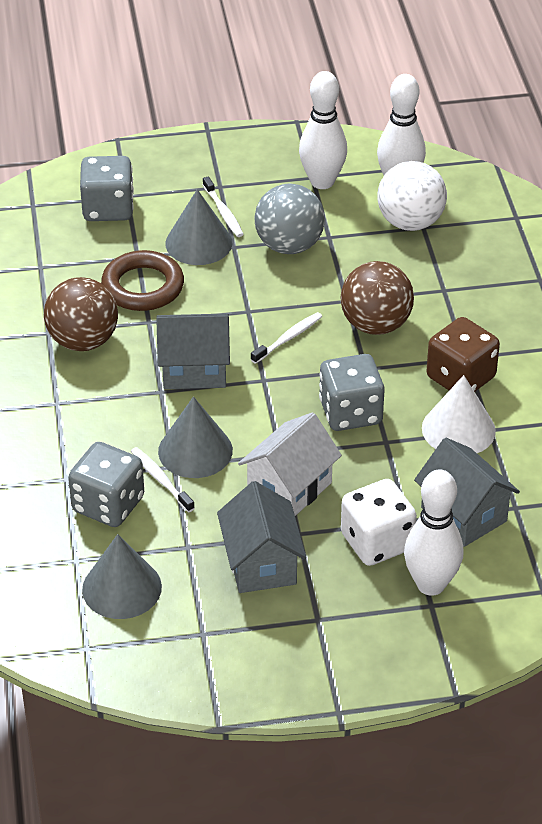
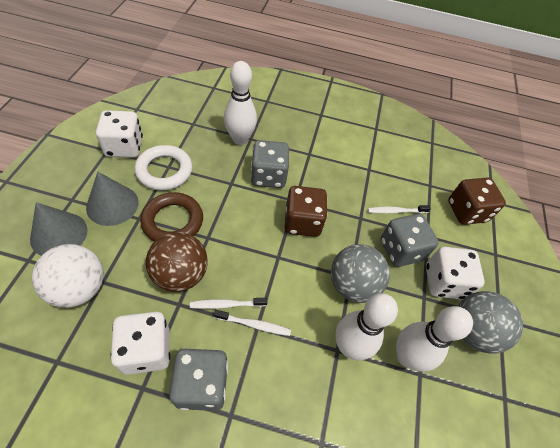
brown ball: [44,277,118,351] [340,261,414,335] = 2 -> [146,232,208,292] = 1
brown dice: [427,317,500,392] = 1 -> [284,186,327,237] [448,178,506,225] = 2
grey ball: [254,184,325,254] = 1 -> [331,244,390,303] [458,291,523,354] = 2
grey cone: [82,534,162,619] [158,397,233,478] [165,189,232,265] = 3 -> [30,202,87,256] [86,172,139,226] = 2
grey house: [156,314,230,389] [217,481,306,593] [414,438,520,547] = 3 -> none = 0
white cone: [422,375,496,453] = 1 -> none = 0
white dice: [341,479,417,566] = 1 -> [96,110,143,158] [111,312,170,375] [426,247,485,300] = 3
white house: [238,412,342,516] = 1 -> none = 0
white ring: none = 0 -> [134,145,192,190] = 1

